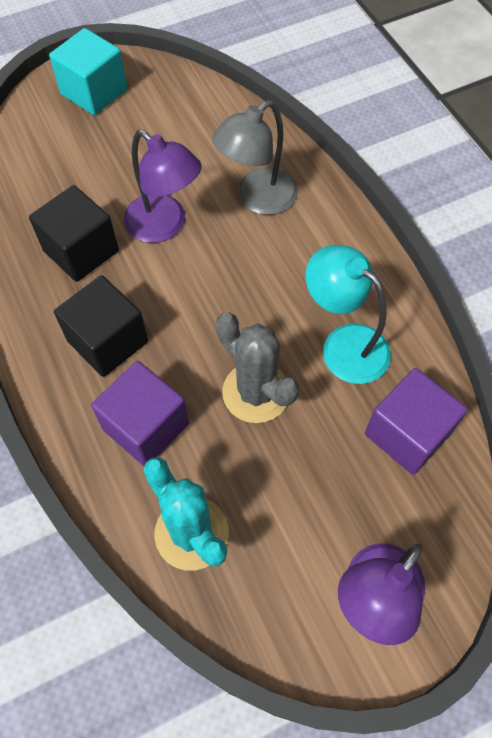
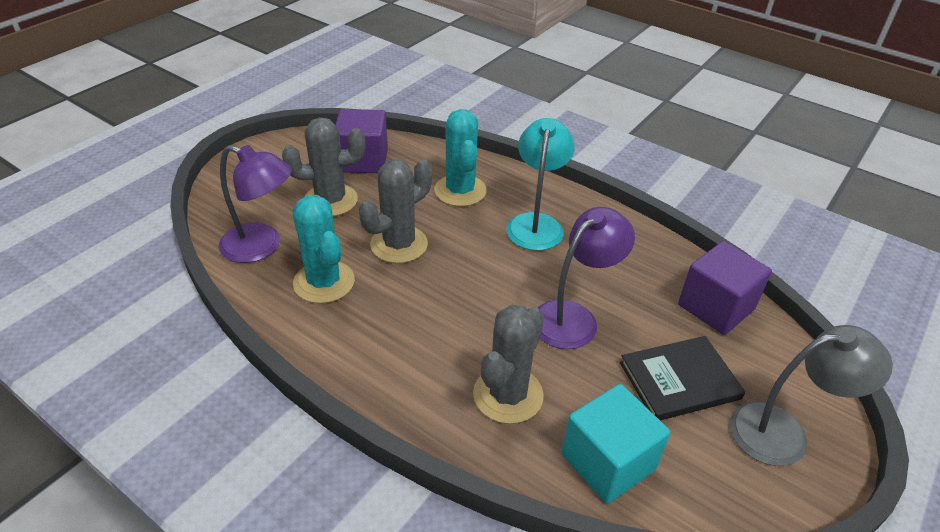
black book: none = 0 -> [620,336,745,421] = 1
black cube: [29,185,119,282] [54,275,148,377] = 2 -> none = 0
grey cactus: [216,312,300,423] = 1 -> [282,117,365,216] [359,159,432,263] [473,305,544,424] = 3
turquoise cactus: [143,457,229,571] = 1 -> [292,195,355,304] [434,109,487,206] = 2

